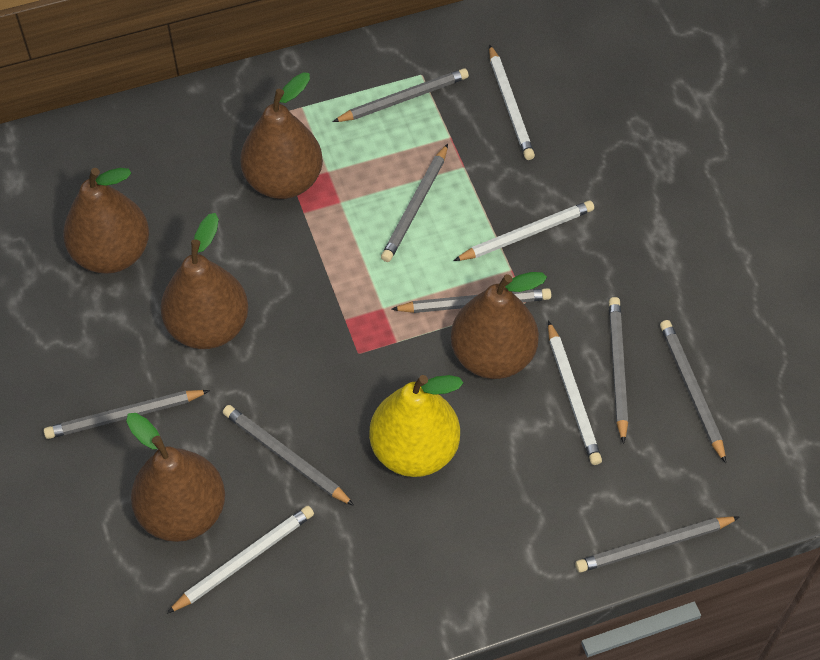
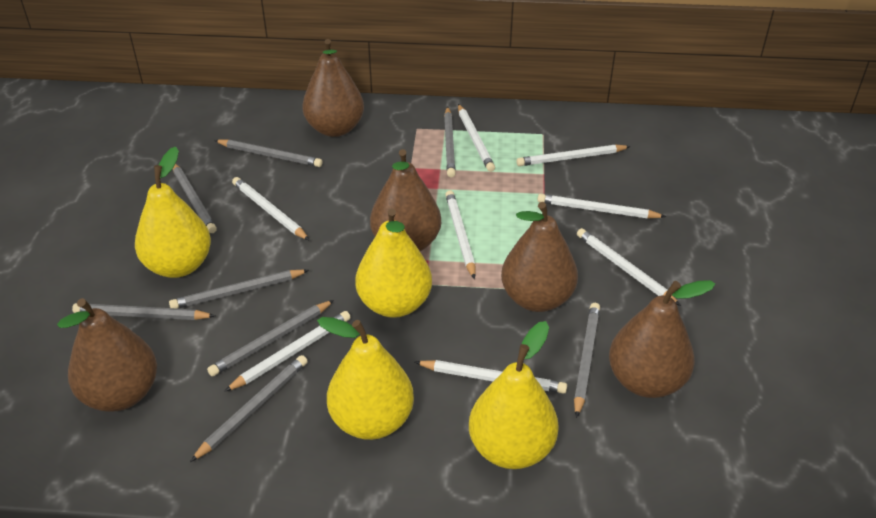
white pencil: [167,506,314,614] [453,201,594,261] [489,44,535,160] [548,320,602,465] = 4 -> [224,311,350,392] [232,177,310,241] [415,360,567,394] [445,190,475,279] [458,104,495,172] [516,145,631,166] [538,194,666,219] [577,228,681,306] = 8
yellow pear: [369,375,463,477] = 1 -> [135,147,211,278] [317,317,414,440] [355,208,432,318] [469,321,559,469] = 4

